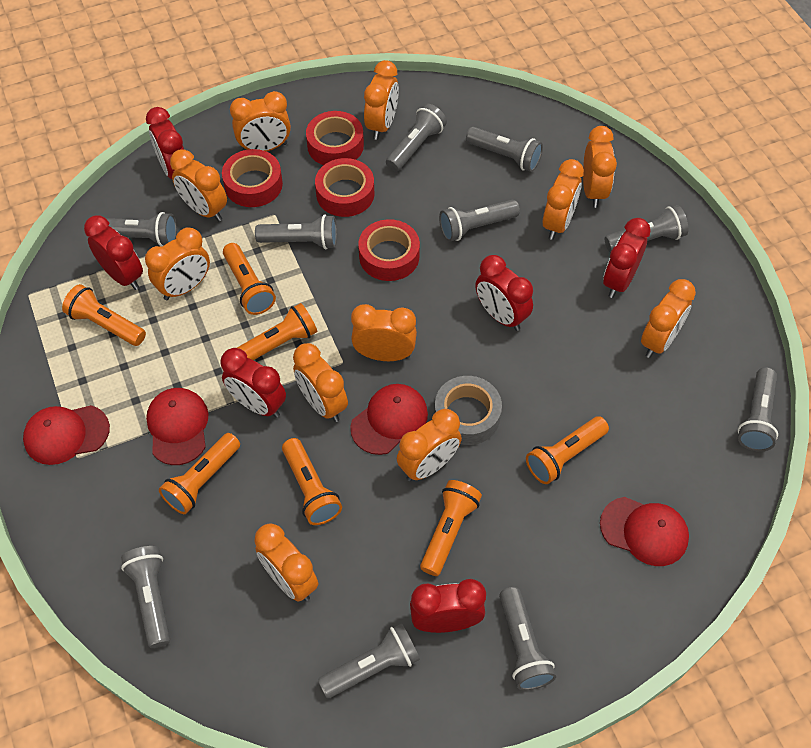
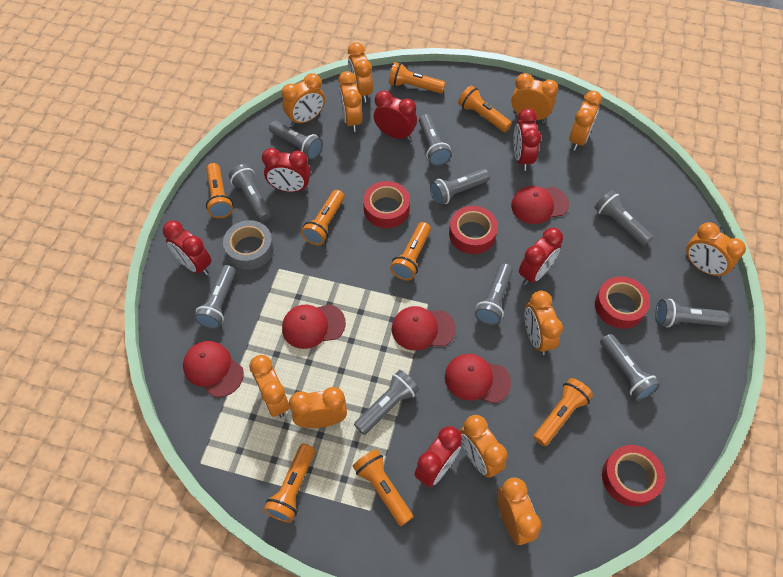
orange flashlight: [62,284,146,346] [159,433,240,514] [223,243,276,315] [237,303,317,360] [282,438,342,525] [420,480,482,576] [526,416,609,484] = 7 -> [206,163,233,218] [264,444,315,523] [301,190,345,246] [353,449,413,526] [389,62,446,94] [390,222,431,280] [458,85,512,132] [533,378,593,446] = 8
red cap: [23,405,110,465] [146,388,208,465] [350,384,428,455] [600,497,689,566] = 4 -> [183,341,244,397] [282,304,346,349] [392,306,456,351] [445,354,511,404] [511,186,569,224] = 5

